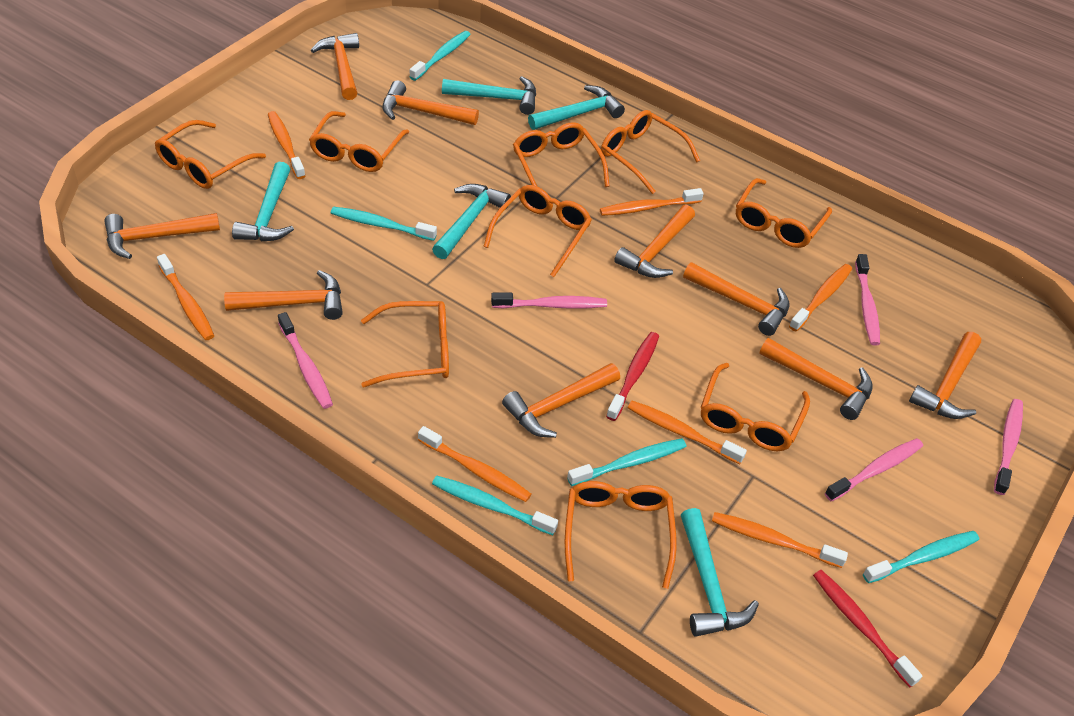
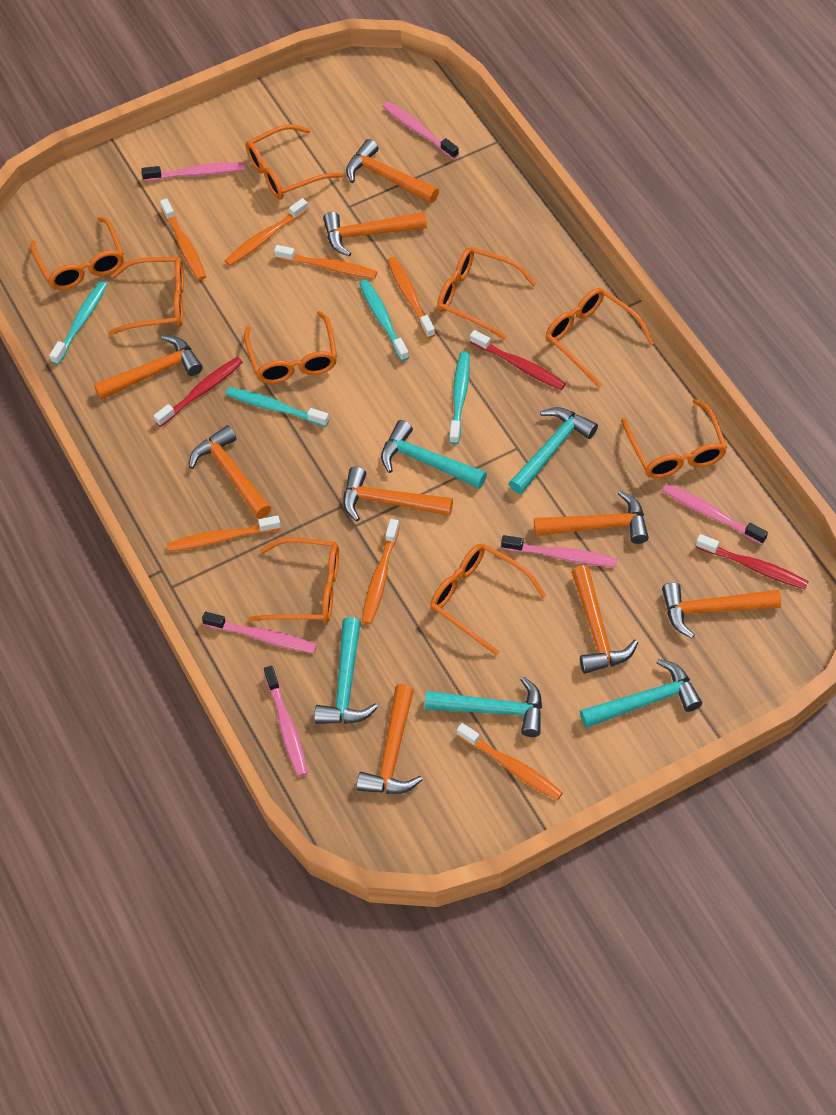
pink toothbrush: [278,312,333,409] [491,293,607,309] [825,438,923,501] [855,254,880,346] [994,399,1023,495] = 5 -> [141,162,245,181] [202,612,317,653] [264,666,308,777] [382,101,459,159] [501,535,617,567] [662,484,768,544] = 6
red toothbrush: [606,332,659,421] [813,570,922,687] = 2 -> [154,357,243,427] [470,330,566,390] [696,534,809,589] = 3
turquoise toothbrush: [331,207,437,241] [410,31,471,81] [432,476,558,535] [567,438,686,486] [863,531,979,583] = 5 -> [49,281,107,365] [225,387,329,427] [359,279,409,361] [449,351,470,444] = 4

